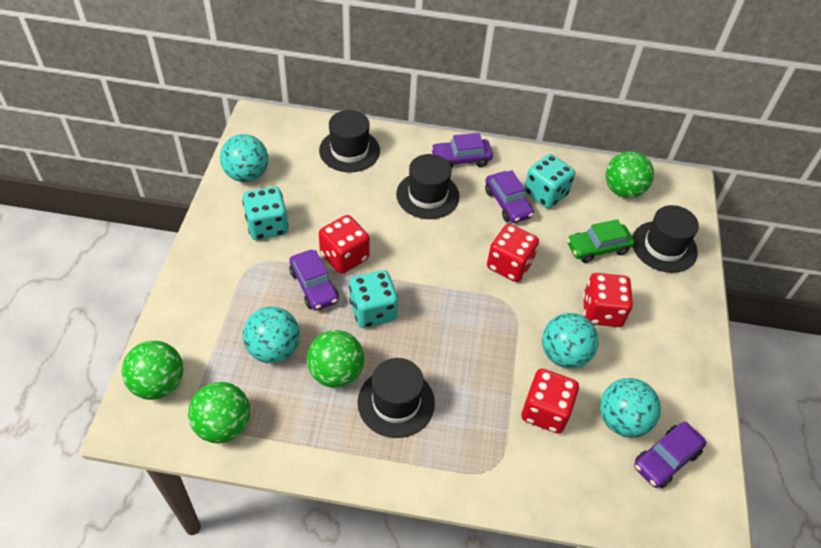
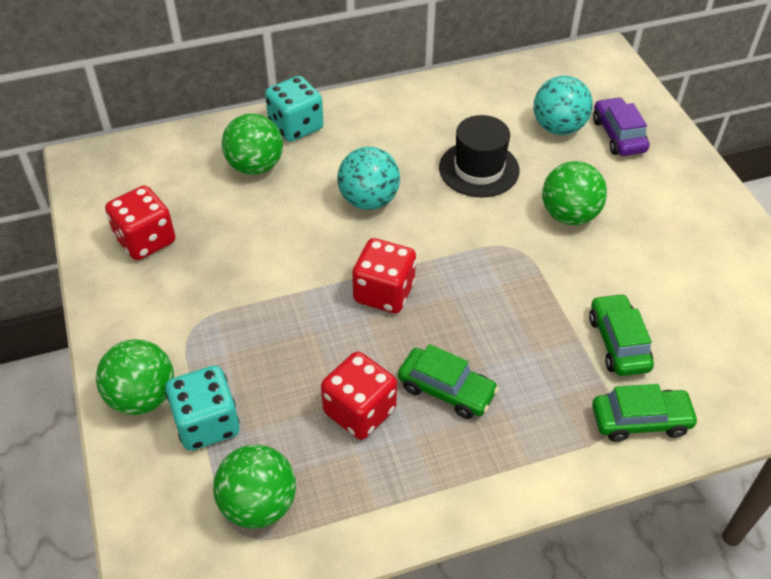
black hat: [319,110,380,172] [358,358,435,438] [396,154,460,219] [632,205,699,273] = 4 -> [439,115,520,198] = 1
green car: [567,219,634,263] = 1 -> [398,344,499,419] [589,293,654,376] [592,384,699,442] = 3
purple car: [289,250,339,311] [431,133,493,168] [485,170,534,223] [634,422,706,488] = 4 -> [593,97,650,156] = 1
red dice: [319,215,370,274] [487,224,539,282] [521,369,579,434] [583,273,633,327] = 4 -> [105,185,176,260] [321,351,397,440] [352,238,416,313] = 3
turquoise ball: [220,134,268,182] [243,307,300,363] [542,313,599,369] [600,378,661,438] = 4 -> [337,147,400,210] [534,76,593,135] = 2
turquoise dice: [242,187,289,240] [349,270,398,328] [524,154,575,208] = 3 -> [165,366,240,451] [265,76,324,142] = 2

